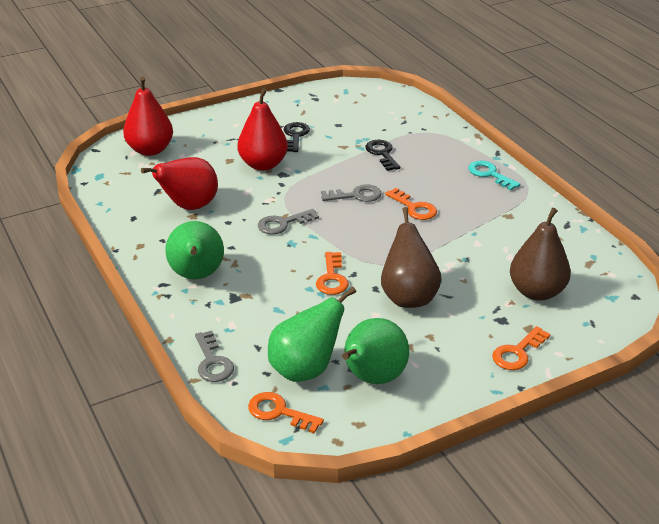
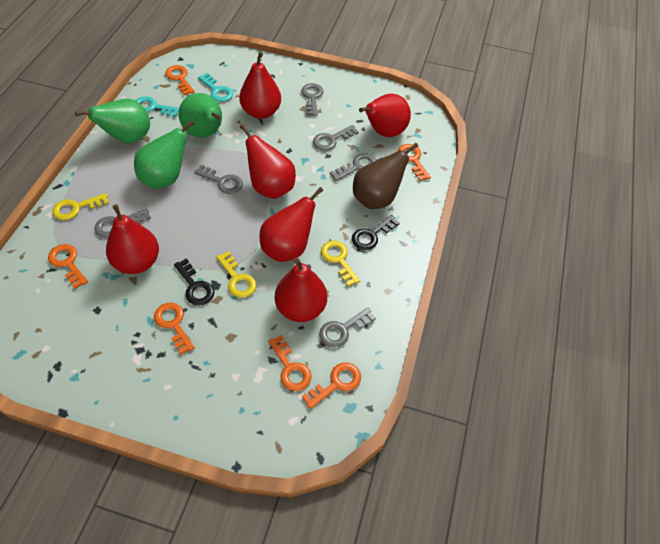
brown pear: [381,207,442,308] [510,208,571,301] = 2 -> [353,143,418,209] = 1
grey key: [195,330,234,382] [258,209,319,234] [321,184,381,202] = 3 -> [94,208,151,238] [194,164,243,194] [301,83,323,116] [313,125,359,151] [319,308,376,347] [330,153,376,181] = 6
orange key: [248,392,324,433] [316,252,349,295] [385,188,437,220] [492,326,550,370] = 4 -> [48,244,88,289] [154,302,195,355] [165,65,195,95] [268,335,312,391] [302,363,361,409] [398,144,431,181] = 6
red pear: [123,76,173,156] [141,157,218,210] [237,88,288,171] = 3 -> [106,204,159,274] [239,52,281,119] [240,124,296,199] [259,187,323,262] [275,258,327,322] [359,93,411,137] = 6
turquoise key: [468,161,520,190] = 1 -> [136,96,179,117] [198,73,233,102] = 2
yellow key: none = 0 -> [52,193,109,220] [217,251,257,298] [321,241,360,286] = 3

